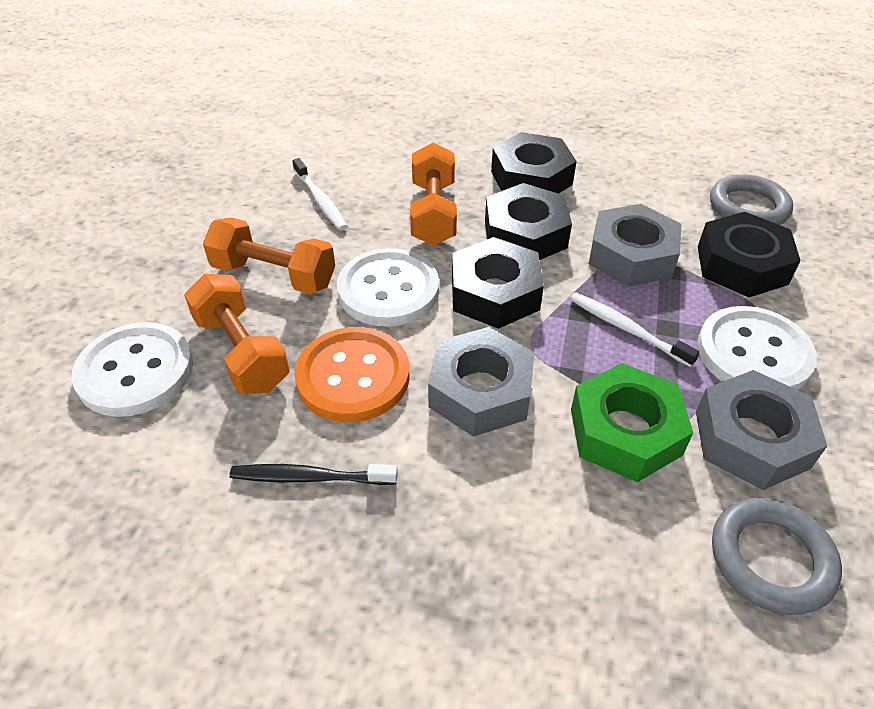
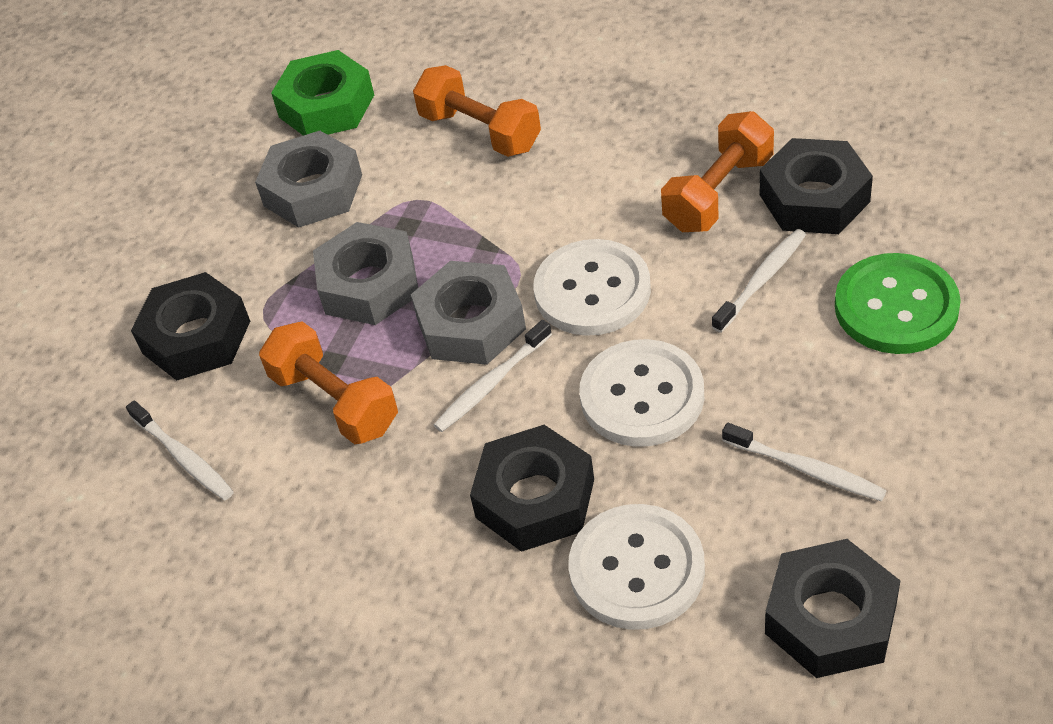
black toothbrush: [230,464,398,485] = 1 -> none = 0
green button: none = 0 -> [835,253,961,354] = 1
grey ring: [710,174,793,225] [712,498,842,615] = 2 -> none = 0
orange button: [294,327,409,422] = 1 -> none = 0
white toothbrush: [292,158,348,230] [570,292,700,367] = 2 -> [126,400,234,500] [434,320,552,432] [712,229,806,333] [722,423,887,501] = 4

